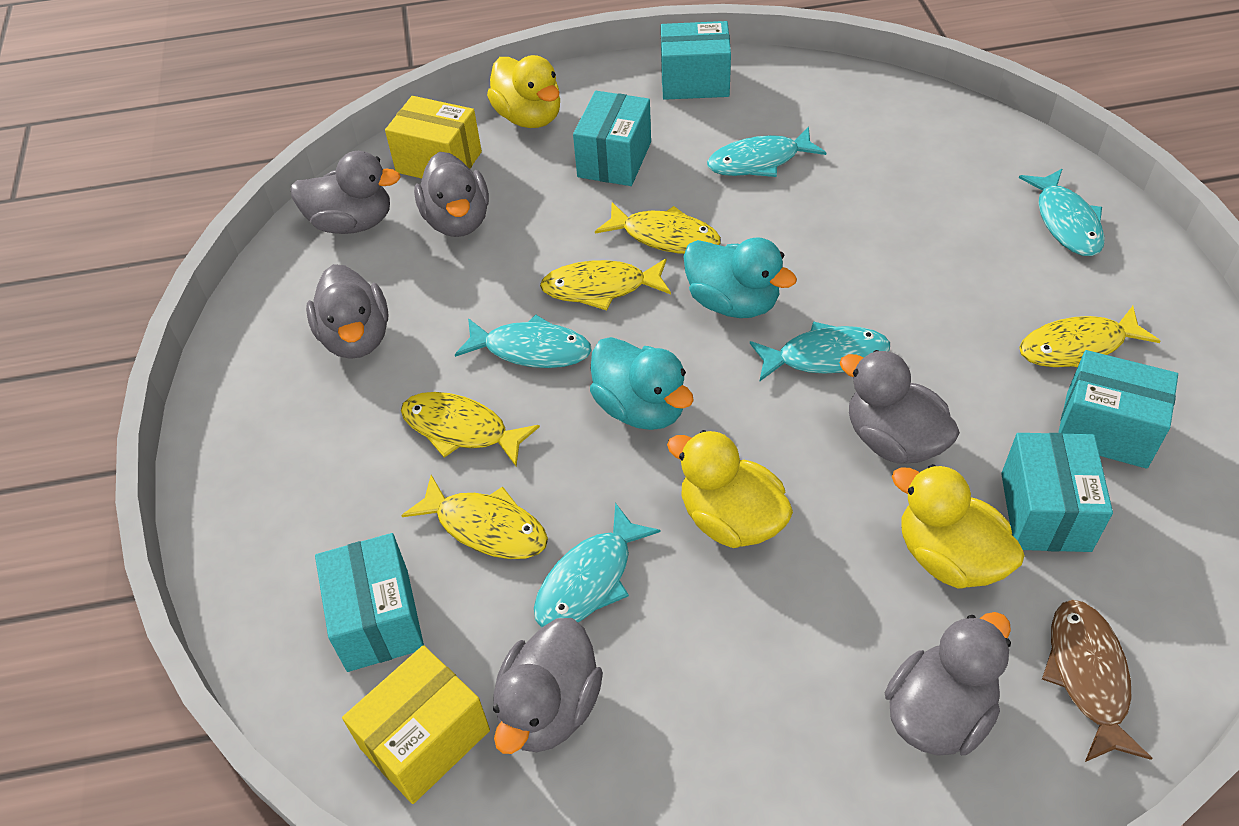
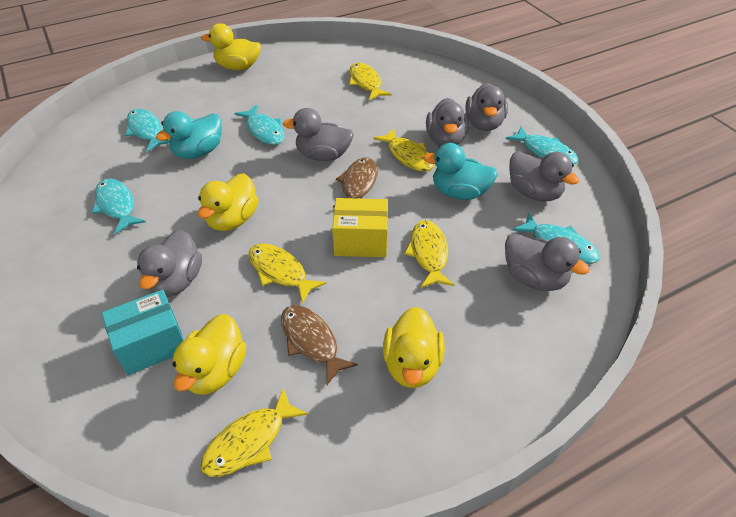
brown fish: [1042,600,1152,762] = 1 -> [281,305,358,385] [333,158,378,208] = 2
turquoise box: [315,533,424,672] [573,91,651,186] [661,21,731,100] [1001,433,1113,552] [1058,350,1178,469] = 5 -> [102,290,184,375] = 1
yellow box: [342,645,490,804] [385,96,482,179] = 2 -> [332,198,388,257] = 1
yellow duck: [487,55,560,128] [667,430,793,548] [892,464,1025,589] = 3 -> [172,314,246,395] [198,173,259,231] [201,23,261,70] [383,307,445,388] = 4

